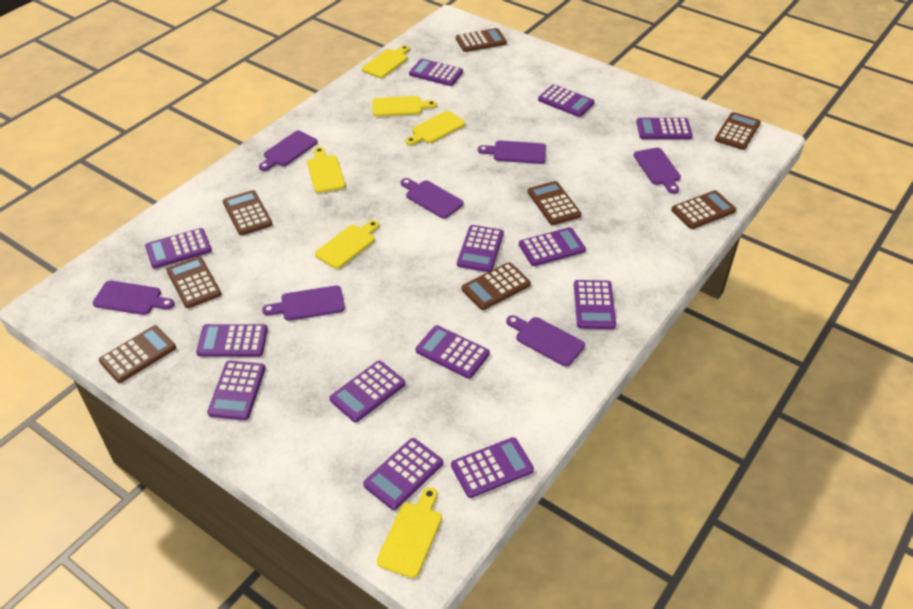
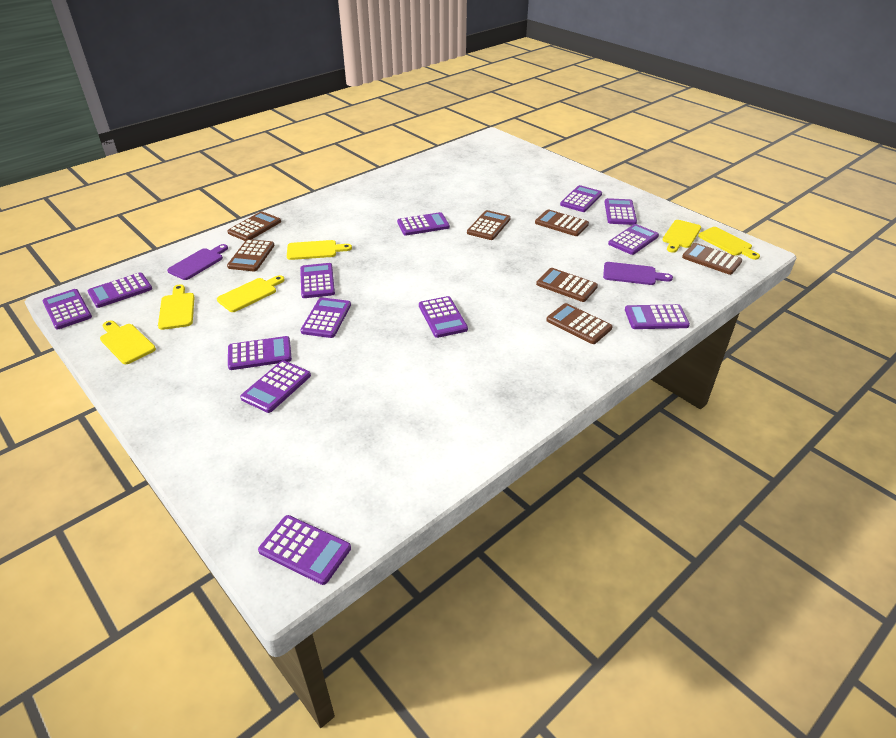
brown calculator: [99,326,176,383] [166,256,221,308] [223,190,273,235] [456,28,507,52] [462,262,531,310] [528,181,581,225] [671,190,736,229] [715,112,761,150] = 8 -> [227,211,281,241] [227,239,275,271] [467,210,511,240] [535,209,589,236] [536,268,598,302] [546,303,613,344] [682,243,742,275] = 7
purple cutting board: [93,281,175,315] [259,131,318,171] [262,285,345,321] [401,178,464,219] [478,140,546,164] [506,315,585,366] [634,148,681,194] = 7 -> [167,244,228,280] [603,262,673,285] = 2

